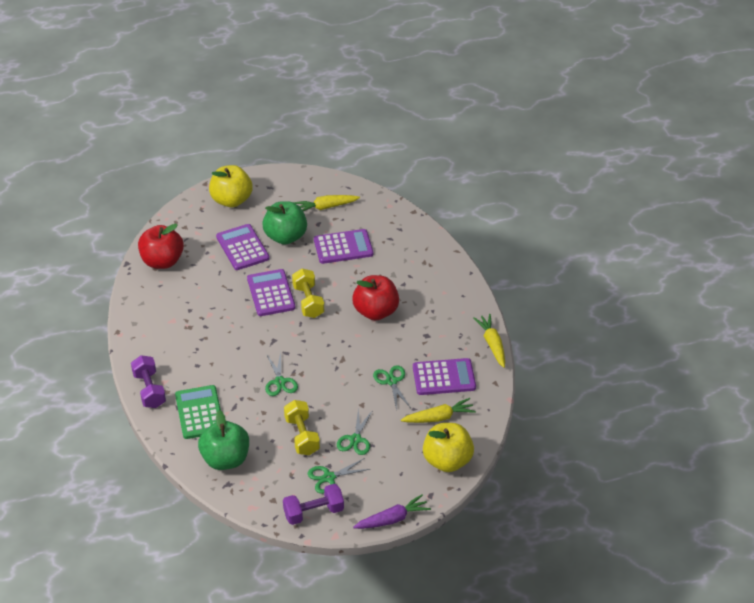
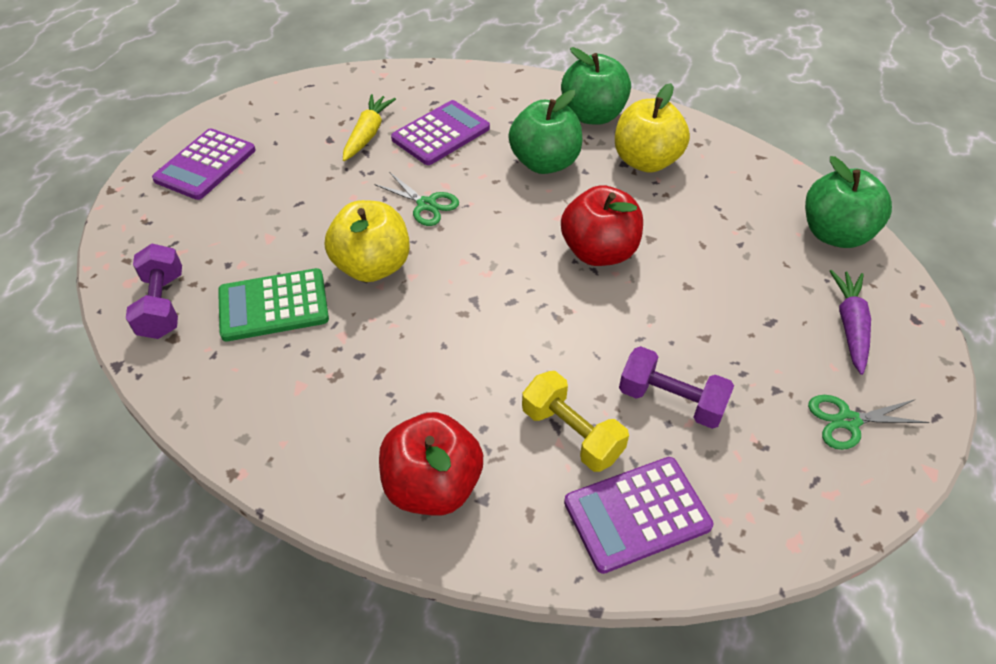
green apple: [198,410,249,470] [262,201,307,244] = 2 -> [508,90,582,174] [561,47,631,125] [805,156,892,248] = 3
green scissors: [265,352,298,396] [308,459,370,494] [337,407,373,455] [373,365,411,411] = 4 -> [374,172,459,226] [808,395,930,450] = 2
purple calculator: [216,224,270,270] [247,269,295,316] [314,229,373,264] [413,358,476,395] = 4 -> [152,128,256,200] [391,100,490,165] [564,457,713,574] = 3
yellow carrot: [294,195,360,211] [401,398,476,423] [473,314,505,368] = 3 -> [343,94,396,161] = 1
yellow dumbbell: [284,400,320,455] [292,269,324,318] = 2 -> [522,371,629,472] = 1

